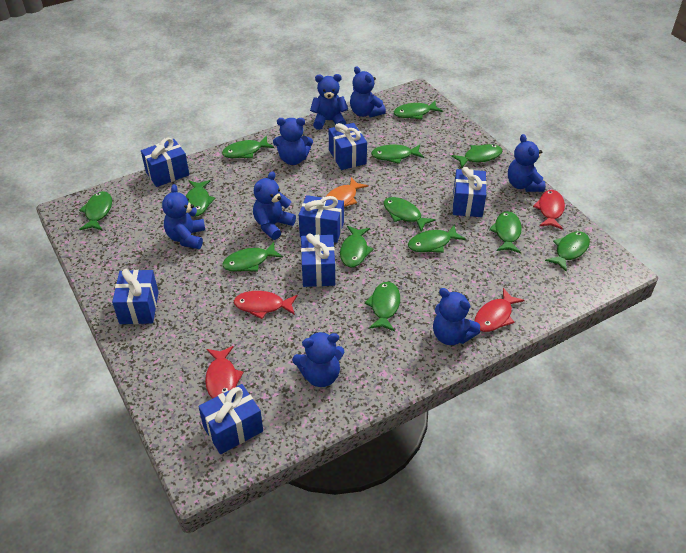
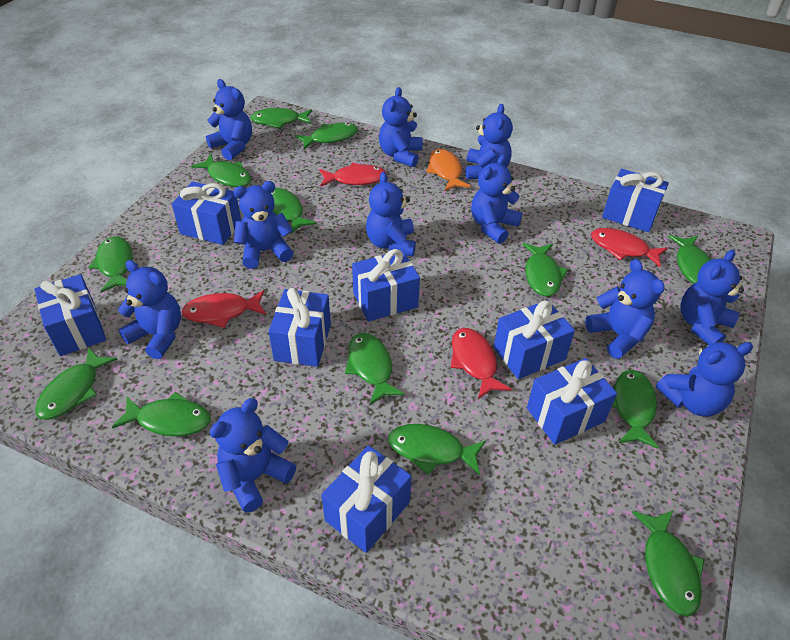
blue gift: [112,269,159,324] [141,137,189,187] [198,384,263,454] [299,195,344,243] [301,233,335,287] [329,123,367,170] [453,167,487,217] = 7 -> [34,274,106,356] [172,181,241,245] [268,288,331,367] [321,445,412,553] [352,249,420,322] [494,300,575,379] [527,358,617,445] [602,169,669,232] = 8
blue teddy bear: [162,184,205,249] [253,171,296,240] [273,118,313,165] [292,332,344,387] [310,74,348,130] [350,66,386,118] [433,288,480,345] [508,134,545,192] = 8 -> [118,260,181,359] [206,79,252,161] [209,398,296,513] [233,181,293,269] [366,172,416,256] [379,87,423,167] [466,104,513,180] [471,154,522,244] [585,259,665,359] [656,342,753,417] [680,250,744,345] = 11

